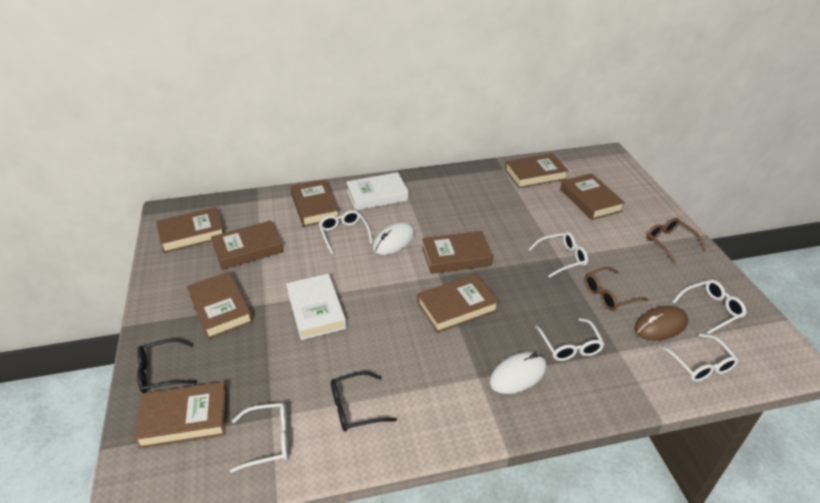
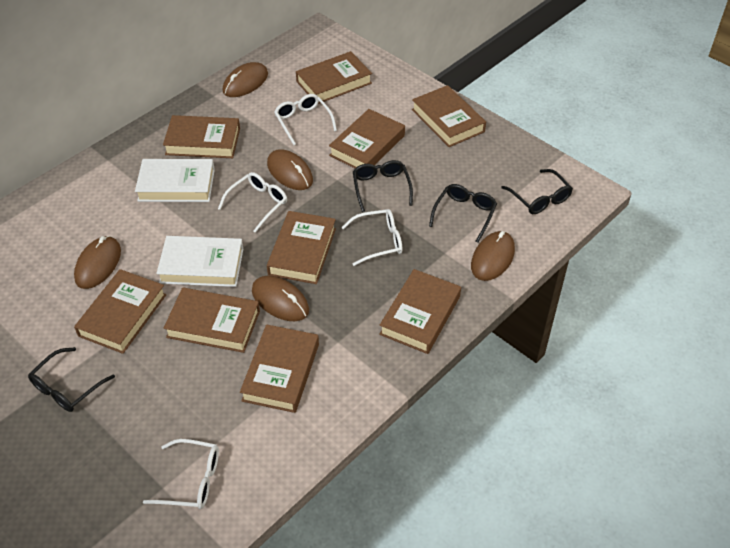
black glasses: [137,338,197,393] [331,371,397,432] = 2 -> [28,347,115,412] [353,160,413,212] [429,184,497,243] [501,169,573,214] = 4
brown glasses: [584,267,648,311] [646,218,706,264] = 2 -> none = 0
brown mouse: [634,306,688,341] = 1 -> [74,236,121,289] [223,62,268,97] [252,276,309,321] [267,149,313,190] [471,231,515,281] = 5
white glasses: [230,403,288,473] [319,210,372,254] [529,232,588,278] [535,318,604,361] [659,334,739,382] [672,280,747,334] = 6 -> [143,439,219,509] [218,172,287,233] [274,94,337,145] [341,209,402,266] = 4
white mouse: [373,222,415,255] [490,352,547,394] = 2 -> none = 0

